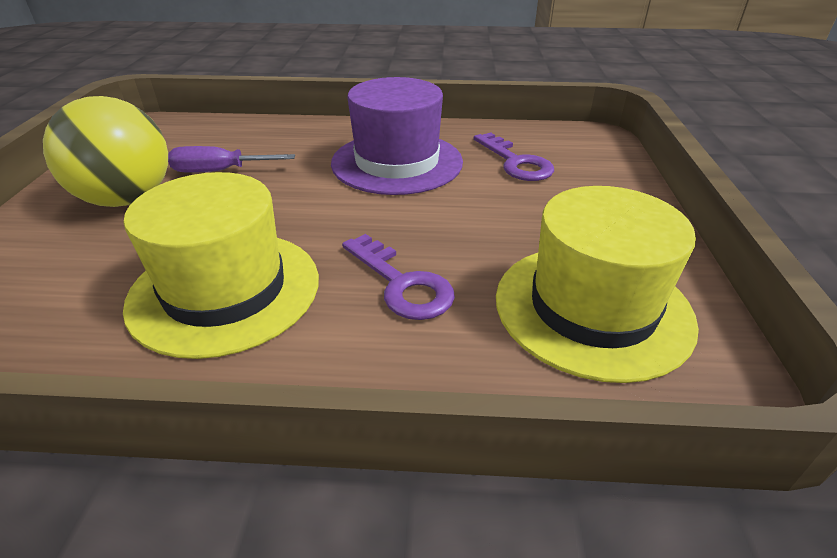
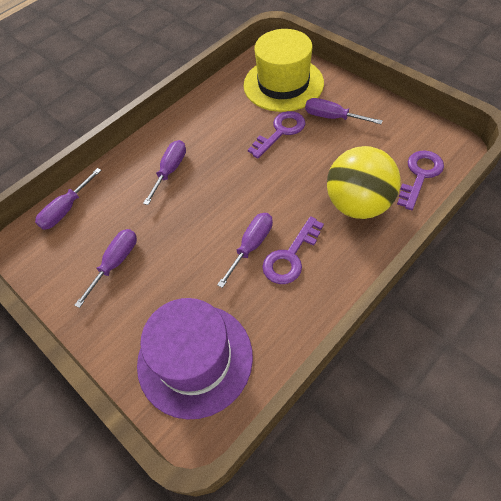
purple key: [342,234,455,320] [473,132,554,181] = 2 -> [248,111,305,159] [262,216,324,284] [397,150,444,210] = 3
purple screwdriver: [168,146,295,173] = 1 -> [35,168,102,230] [74,229,137,308] [143,140,186,205] [217,213,273,288] [305,98,383,124] = 5
yellow hat: [123,172,319,359] [496,186,699,383] = 2 -> [244,29,324,112] = 1

